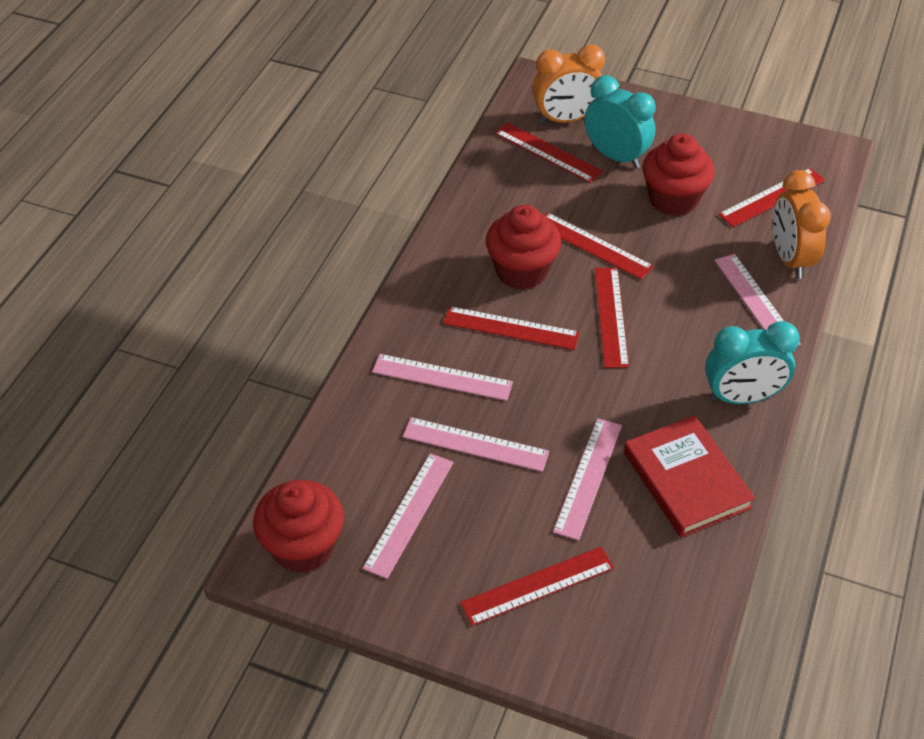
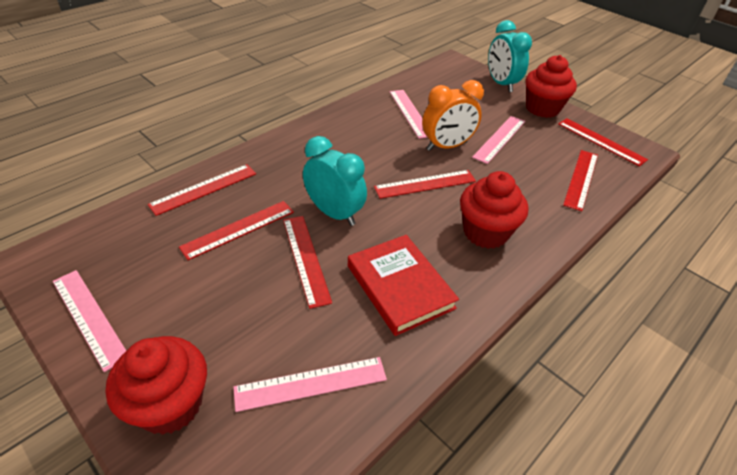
orange clock: [532,44,605,124] [773,170,831,279] = 2 -> [422,80,484,151] = 1
pink ruler: [363,453,454,579] [372,354,513,401] [403,417,549,472] [553,418,622,540] [714,254,801,346] = 5 -> [53,270,126,372] [233,357,387,412] [390,90,428,139] [472,116,525,164] = 4

